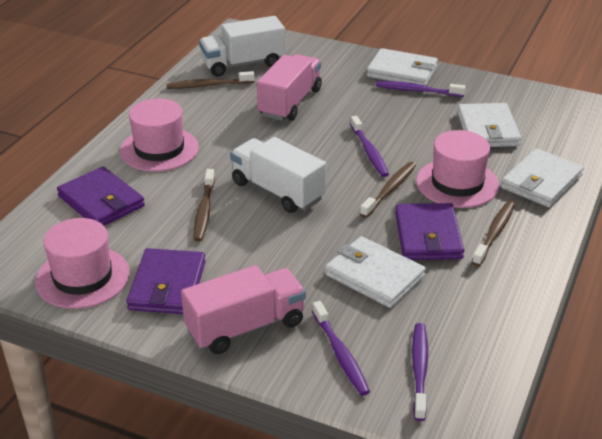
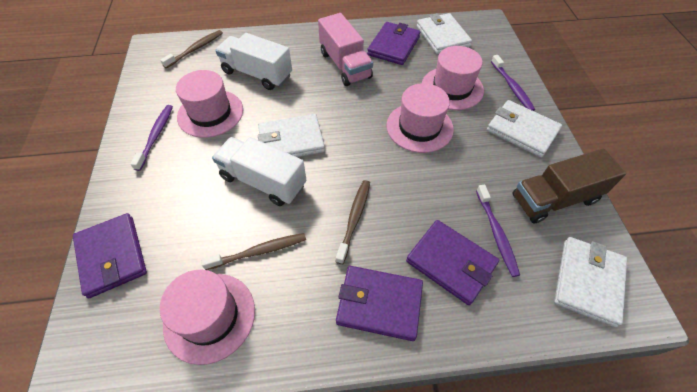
brown toothbrush: [166,71,255,89] [193,169,215,242] [360,162,416,218] [472,201,515,266] = 4 -> [160,30,223,68] [201,233,306,270] [335,180,370,264] = 3
brown truck: none = 0 -> [512,149,626,223] = 1
pink hat: [35,218,130,309] [120,98,199,172] [416,130,499,208] = 3 -> [160,270,255,365] [176,70,243,138] [387,83,454,153] [422,46,484,110] = 4
pink truck: [181,265,306,354] [257,54,322,121] = 2 -> [318,13,373,86] = 1
purple toothbrush: [312,301,370,396] [350,116,389,177] [376,81,466,97] [412,323,428,421] = 4 -> [130,105,173,171] [476,185,520,277] [491,55,535,111] = 3
purple wallet: [57,167,145,226] [126,248,206,314] [395,203,464,260] = 3 -> [73,213,147,298] [336,266,423,341] [367,22,420,65] [406,220,499,305] = 4

